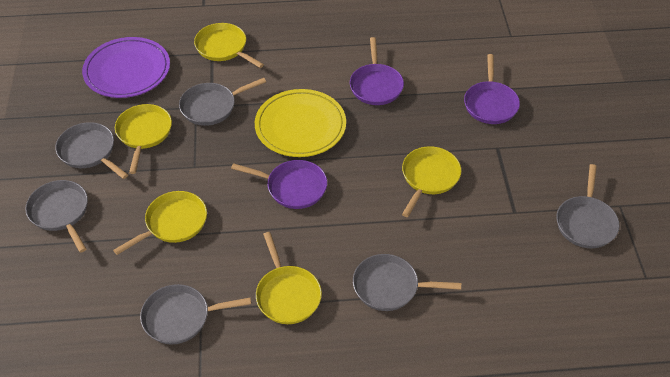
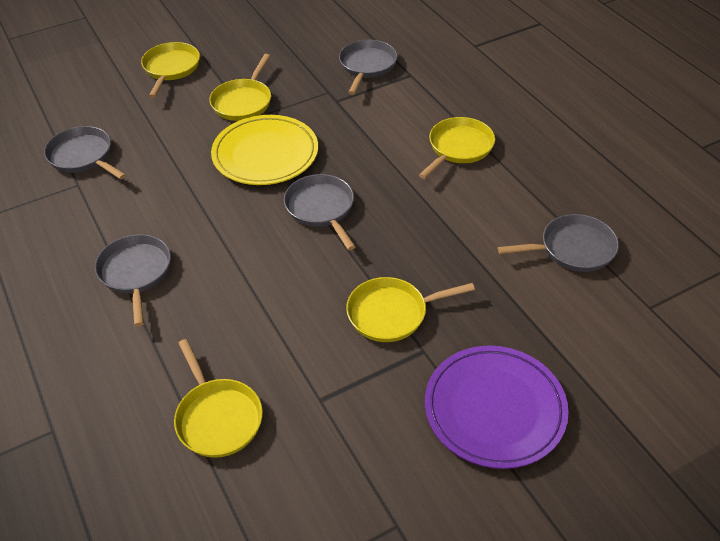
grey pan: [25,180,88,253] [55,122,128,179] [140,284,251,344] [179,78,266,126] [353,254,461,311] [557,164,619,248] = 6 -> [44,126,126,179] [95,234,171,326] [284,174,355,250] [339,40,397,95] [498,214,619,272] = 5
purple pan: [231,160,327,209] [350,37,404,105] [464,54,520,124] = 3 -> none = 0

